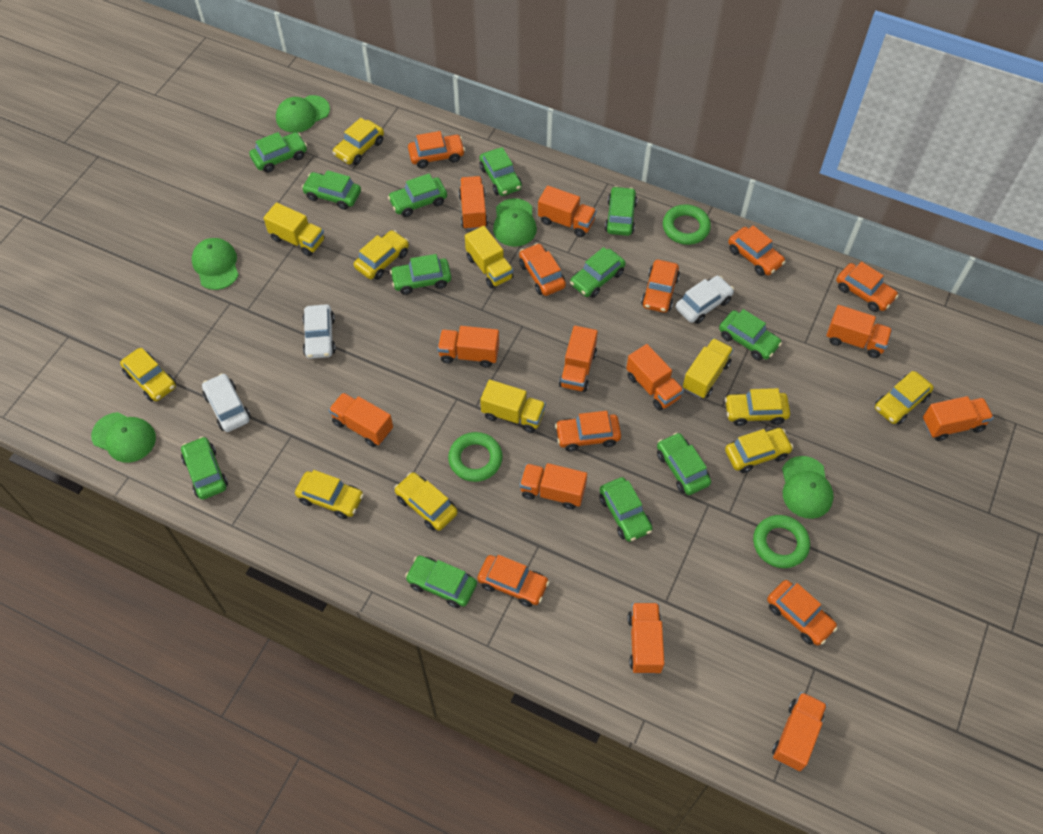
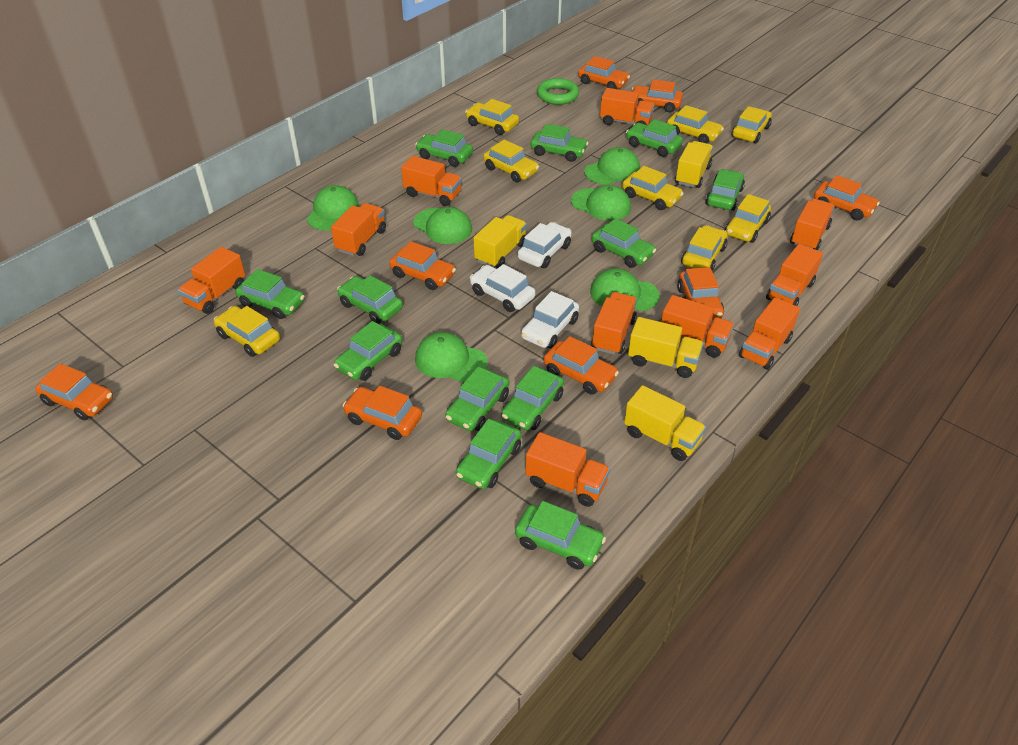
green cap: [91,412,156,463] [192,238,239,290] [276,95,330,133] [493,198,537,247] [782,456,834,519] = 5 -> [307,185,359,230] [413,207,472,244] [415,332,488,383] [571,185,631,221] [584,147,640,185] [590,268,660,311] = 6
green ring: [448,432,503,482] [663,204,711,245] [753,515,810,568] = 3 -> [537,78,579,105] = 1
orange truck: [329,393,393,447] [437,326,499,368] [459,176,488,230] [520,463,587,510] [538,186,597,237] [559,326,598,392] [626,344,684,411] [628,603,665,674] [772,692,827,771] [827,305,892,358] [923,396,994,441] = 11 -> [178,247,245,314] [331,203,386,256] [401,156,462,206] [526,432,610,507] [591,292,637,355] [600,88,654,125] [661,295,734,358] [739,297,800,369] [766,244,823,306] [790,199,835,250] = 10

